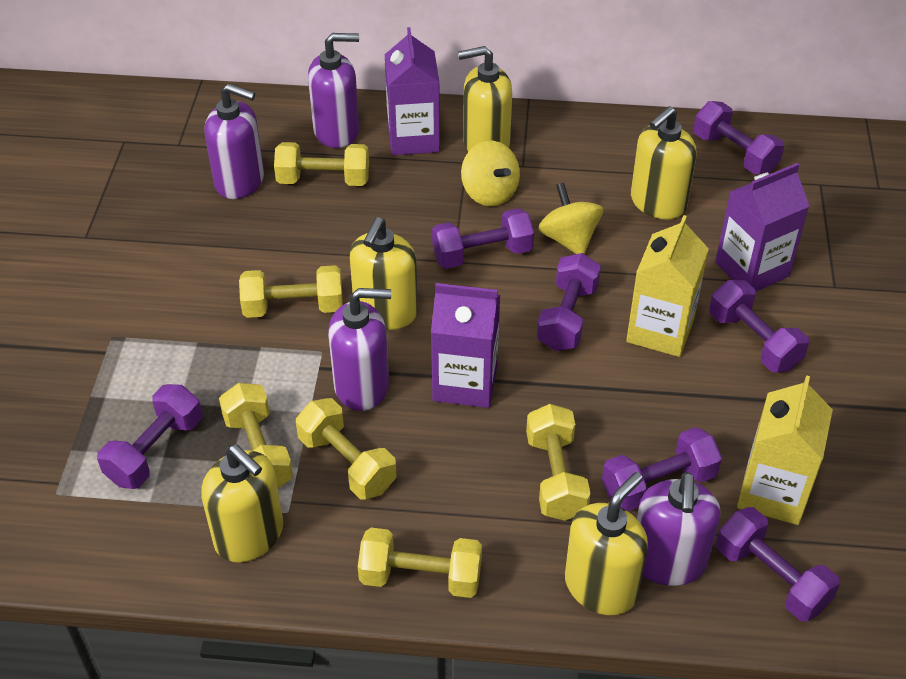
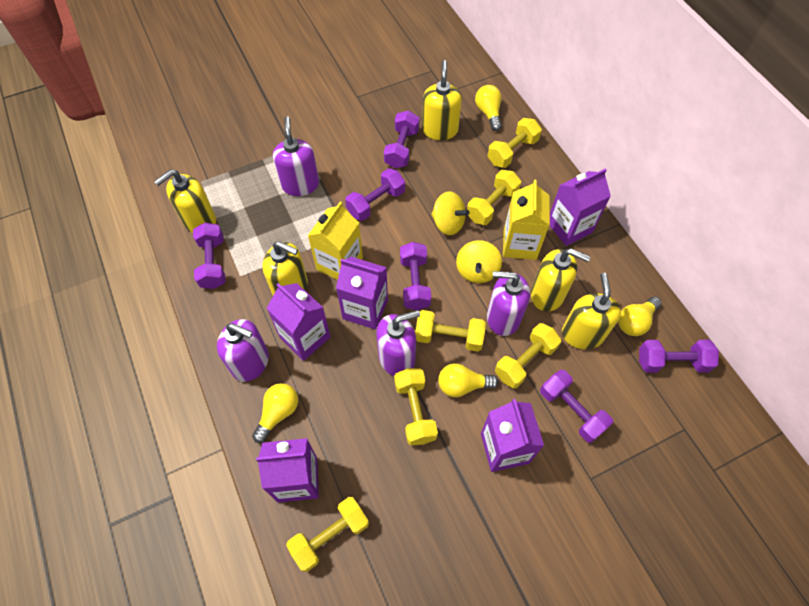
purple carton: [385,27,440,155] [431,283,500,408] [715,163,809,292] = 3 -> [256,438,319,503] [267,283,331,361] [336,256,388,329] [481,399,544,472] [549,169,611,246] = 5
purple dumbbell: [97,384,202,489] [432,208,534,269] [537,253,601,351] [602,427,722,511] [693,101,784,174] [709,280,809,372] [716,507,840,621] = 7 -> [193,223,226,289] [345,168,405,221] [384,110,419,168] [400,242,431,310] [540,370,613,443] [639,340,719,373] = 6
yellow light bulb: none = 0 -> [252,383,298,443] [438,364,498,397] [475,85,502,131] [618,297,661,336] = 4

